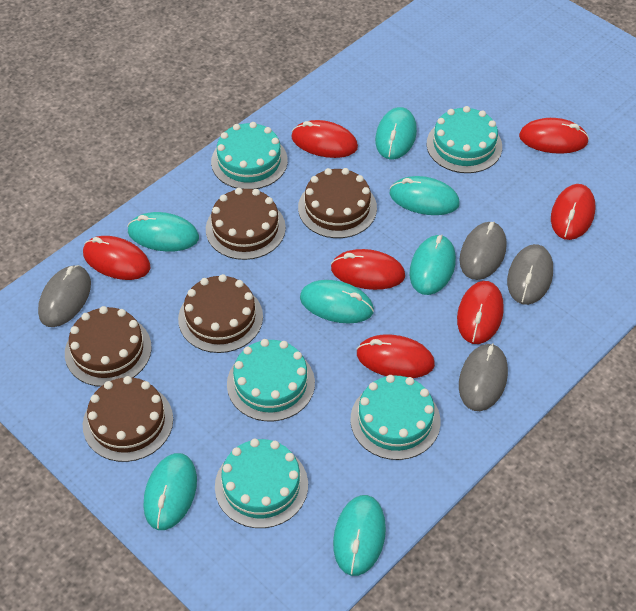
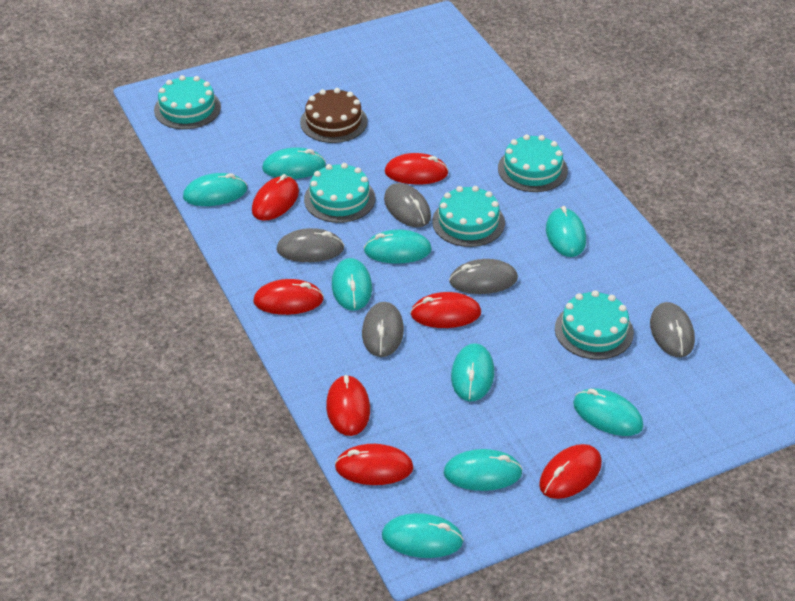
brown cake: [65,306,152,387] [83,376,173,462] [178,274,263,353] [206,188,286,260] [298,168,377,238] = 5 -> [300,88,367,143] = 1
grey mouse: [38,265,91,327] [459,343,508,411] [460,222,507,280] [507,244,553,305] = 4 -> [277,228,344,262] [362,302,404,357] [384,183,431,227] [449,259,518,294] [650,302,695,357] = 5
turquoise mouse: [128,212,199,252] [143,453,197,530] [300,280,374,324] [333,495,386,576] [375,107,417,159] [390,176,460,215] [410,235,456,295] = 7 -> [183,173,247,206] [262,148,326,179] [332,258,372,311] [364,229,432,264] [382,513,464,558] [444,449,523,491] [451,343,494,402] [546,206,586,257] [573,388,643,436] = 9

